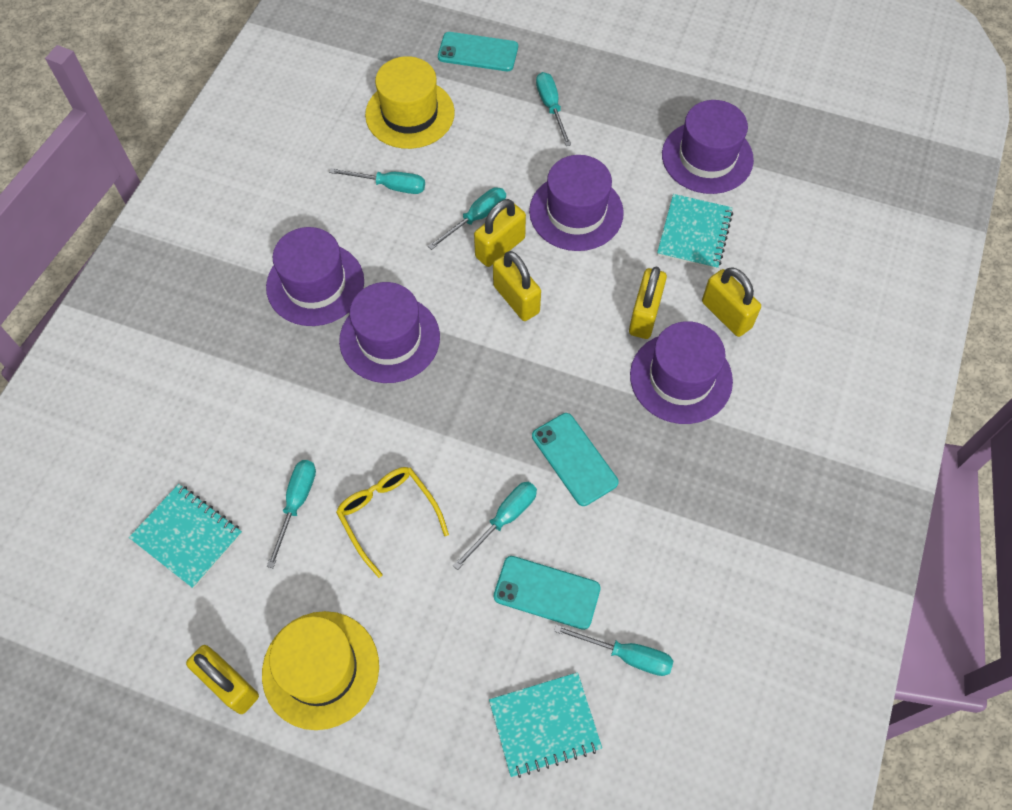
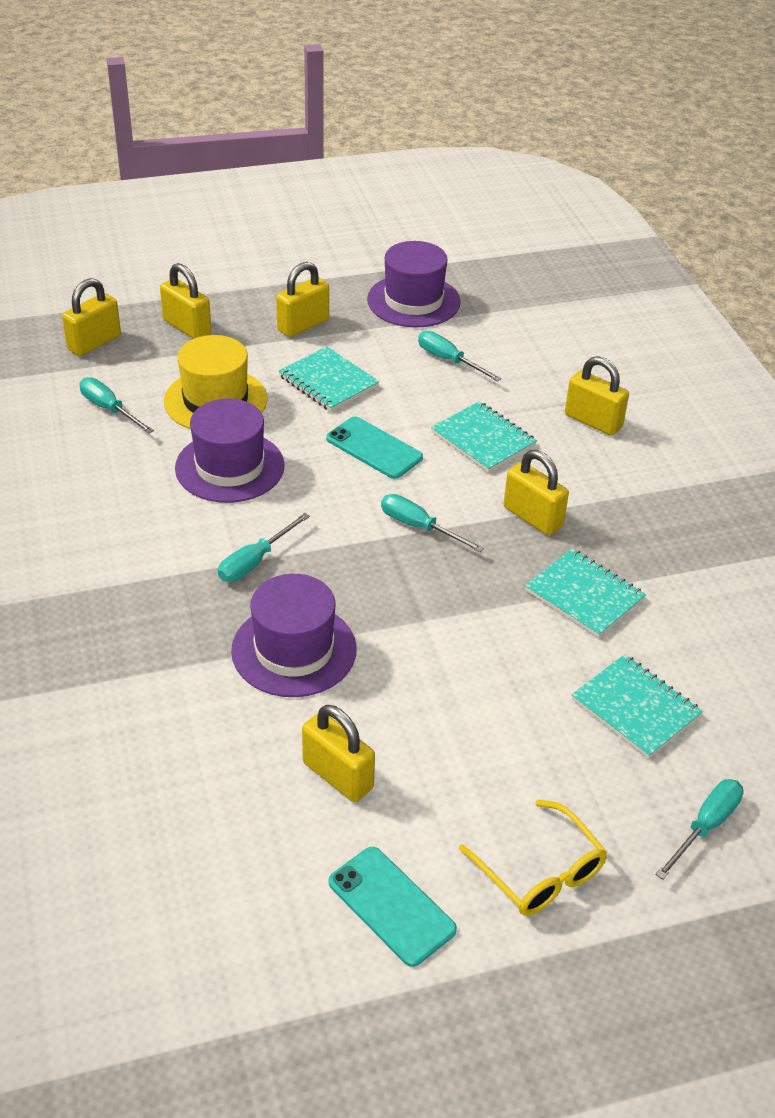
purple hat: [266,227,364,326] [339,282,440,383] [529,155,624,251] [630,321,733,424] [662,100,754,194] = 5 -> [175,399,284,503] [231,574,357,697] [367,241,461,327] = 3
turquoise notebook: [129,484,242,588] [489,672,602,778] [657,194,733,270] = 3 -> [278,346,379,412] [431,401,537,473] [525,549,646,638] [571,654,703,759] = 4
turquoise phone: [438,32,518,71] [494,556,601,630] [532,413,618,506] = 3 -> [326,417,423,479] [329,847,457,967] = 2
turquoise screwdriver: [267,460,316,568] [329,168,425,194] [428,187,506,250] [453,482,537,570] [536,72,571,146] [554,625,673,676] = 6 -> [79,377,154,434] [218,513,310,582] [381,494,484,552] [418,331,502,382] [656,779,744,880] = 5
yellow hat: [262,611,379,730] [365,56,455,149] = 2 -> [164,335,267,429] = 1
yellow padlock: [186,645,259,714] [474,199,526,267] [493,251,541,321] [629,267,667,339] [702,267,761,337] = 5 -> [62,278,121,356] [160,263,212,339] [276,262,329,337] [302,705,375,802] [504,450,569,535] [565,356,629,436] = 6

